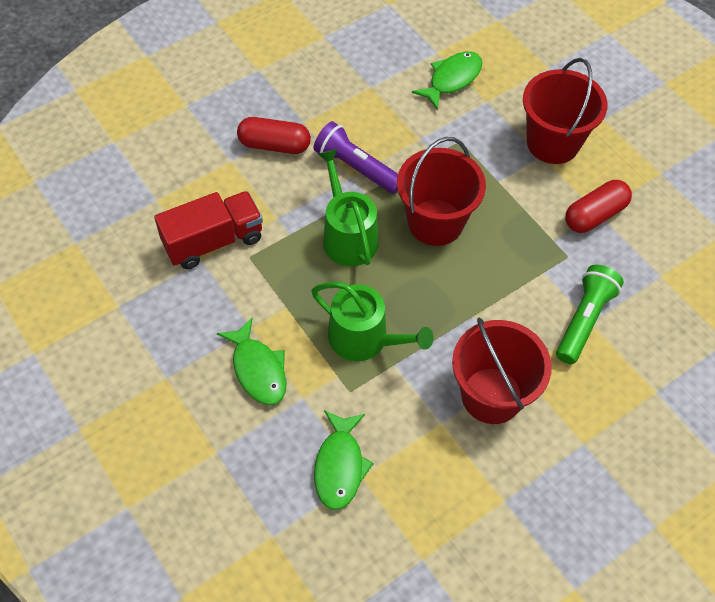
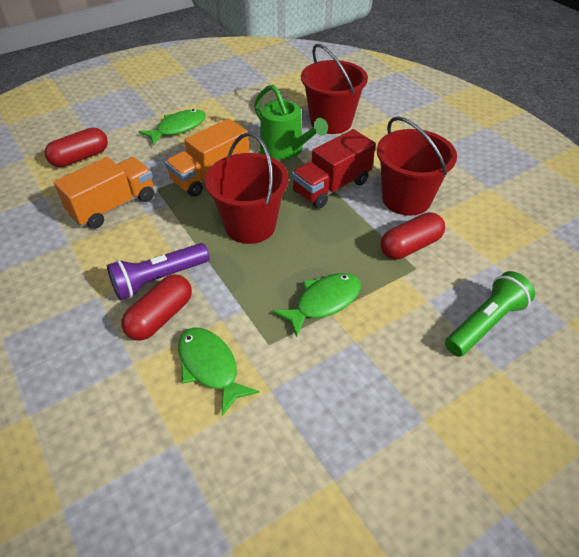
green watering can: [311,282,434,361] [318,149,379,266] = 2 -> [254,85,328,160] = 1
orange truck: none = 0 -> [54,157,154,229] [165,119,249,197] = 2
red capsule: [237,117,311,154] [565,180,632,233] = 2 -> [45,128,108,167] [121,274,192,341] [381,212,445,259] = 3

